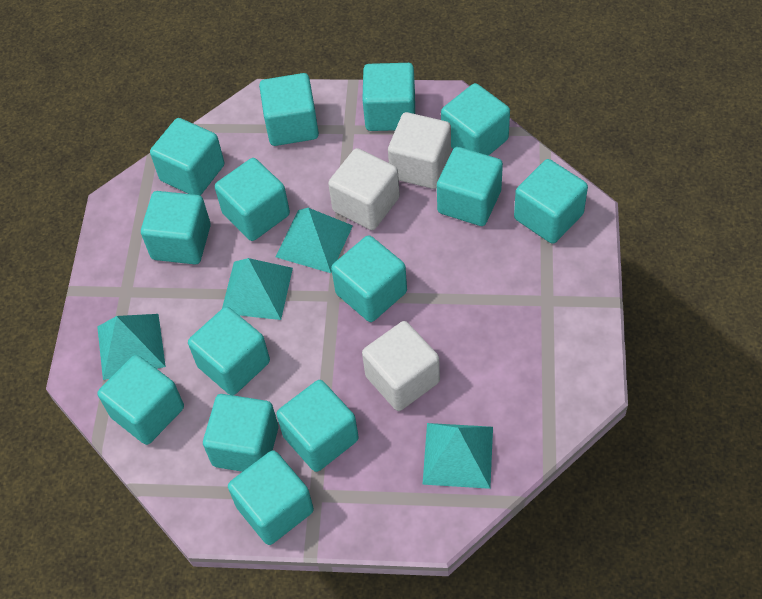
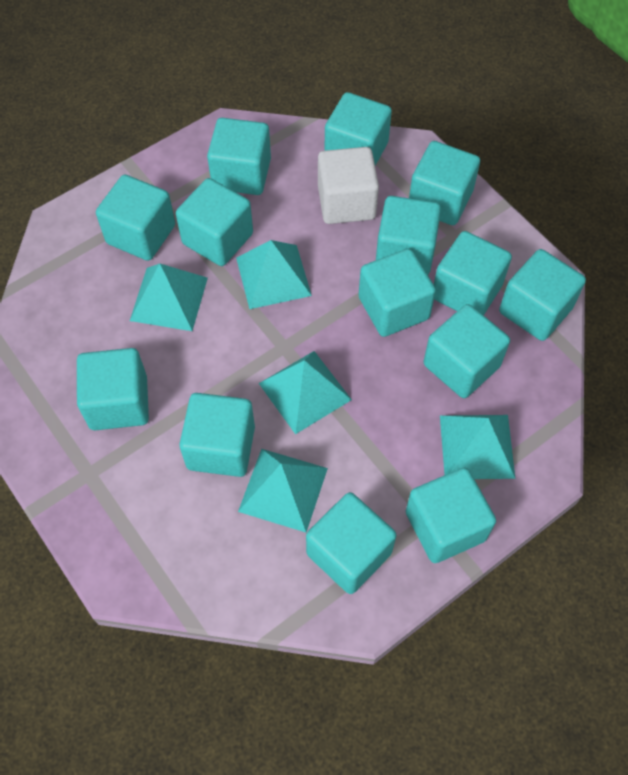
turquoise pyramid: [97,314,166,380] [222,258,293,320] [276,208,353,273] [422,423,493,489] = 4 -> [130,264,208,331] [236,240,312,309] [238,449,328,532] [259,351,352,434] [440,415,515,479] = 5
white cube: [328,148,400,230] [362,321,440,411] [388,112,451,189] = 3 -> [318,147,379,224] = 1

